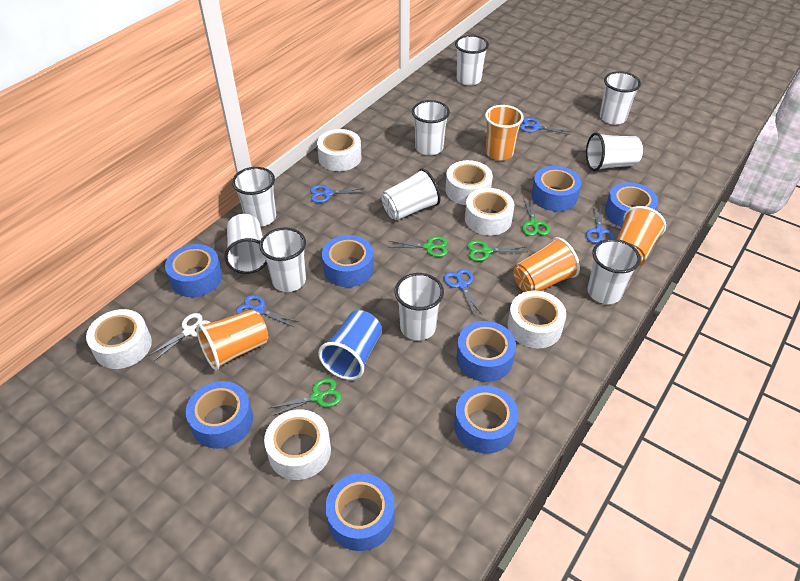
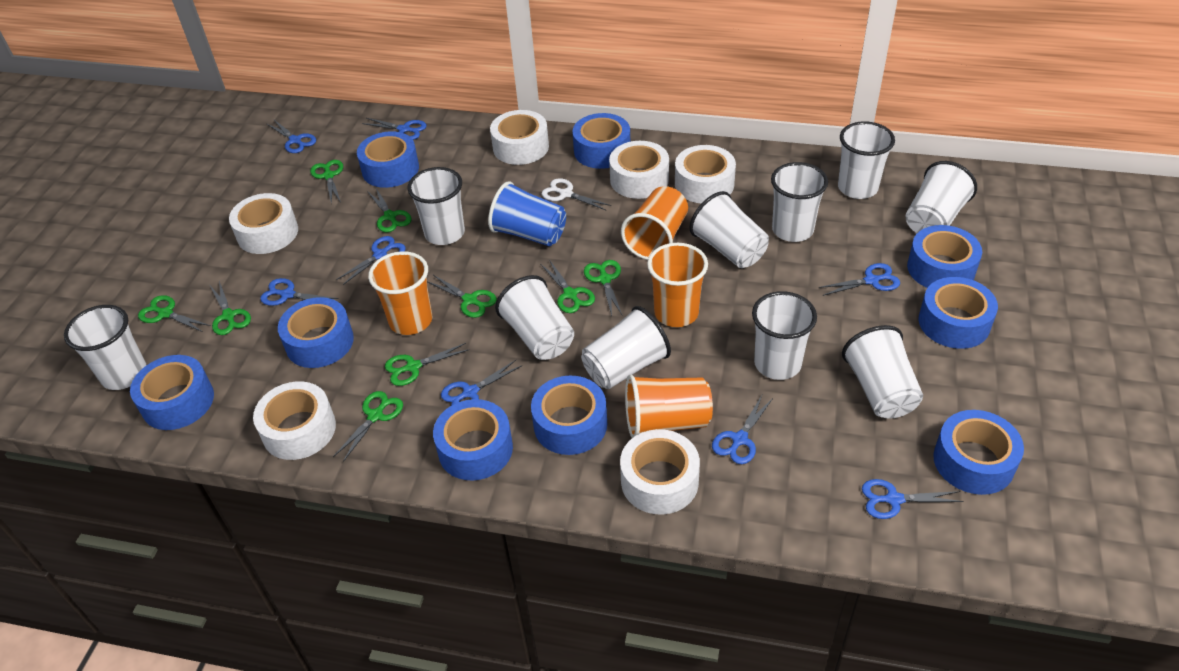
blue scissors: [236,295,299,327] [310,185,365,203] [444,269,482,315] [520,118,571,135] [586,204,615,243] = 5 -> [260,278,339,306] [267,120,316,153] [336,236,406,285] [362,118,427,140] [441,360,521,406] [712,395,773,464] [818,263,900,296] [862,479,964,519] = 8
blue tape: [165,244,223,297] [186,381,253,449] [322,235,374,287] [325,473,395,551] [454,386,519,453] [456,321,516,382] [532,166,581,211] [605,182,658,227] = 8 -> [130,355,214,430] [278,297,354,368] [357,131,419,188] [433,399,513,481] [531,375,607,455] [572,113,630,169] [907,225,982,288] [919,277,998,349] [933,410,1024,495] = 9
green scissors: [270,378,342,416] [389,236,448,257] [467,240,527,261] [522,198,550,236] = 4 -> [138,295,210,332] [210,281,251,335] [310,160,343,204] [333,391,403,462] [367,188,412,233] [385,343,469,386] [428,275,497,318] [540,260,595,313] [584,260,622,316] = 9

